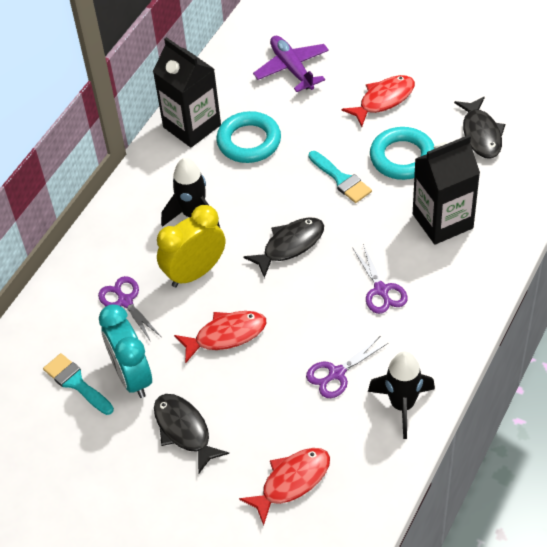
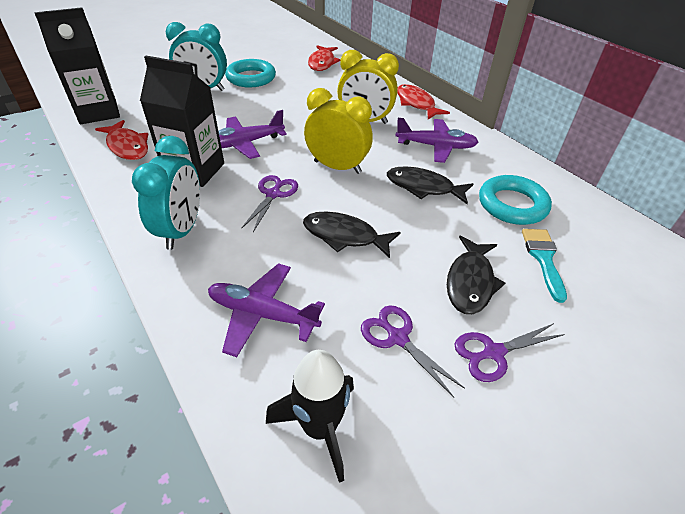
black rocket: [161,158,220,227] [368,352,435,439] = 2 -> [266,350,354,483] = 1
purple plane: [253,36,329,92] = 1 -> [208,263,325,357] [218,110,287,159] [395,118,478,163] = 3
turquoise brush: [43,353,114,415] [309,151,372,203] = 2 -> [522,229,567,303] = 1
turquoise clock: [99,304,152,398] = 1 -> [132,136,200,250] [166,22,227,91] = 2
yellow clock: [157,205,225,287] = 1 -> [304,88,373,174] [337,50,399,124] = 2

